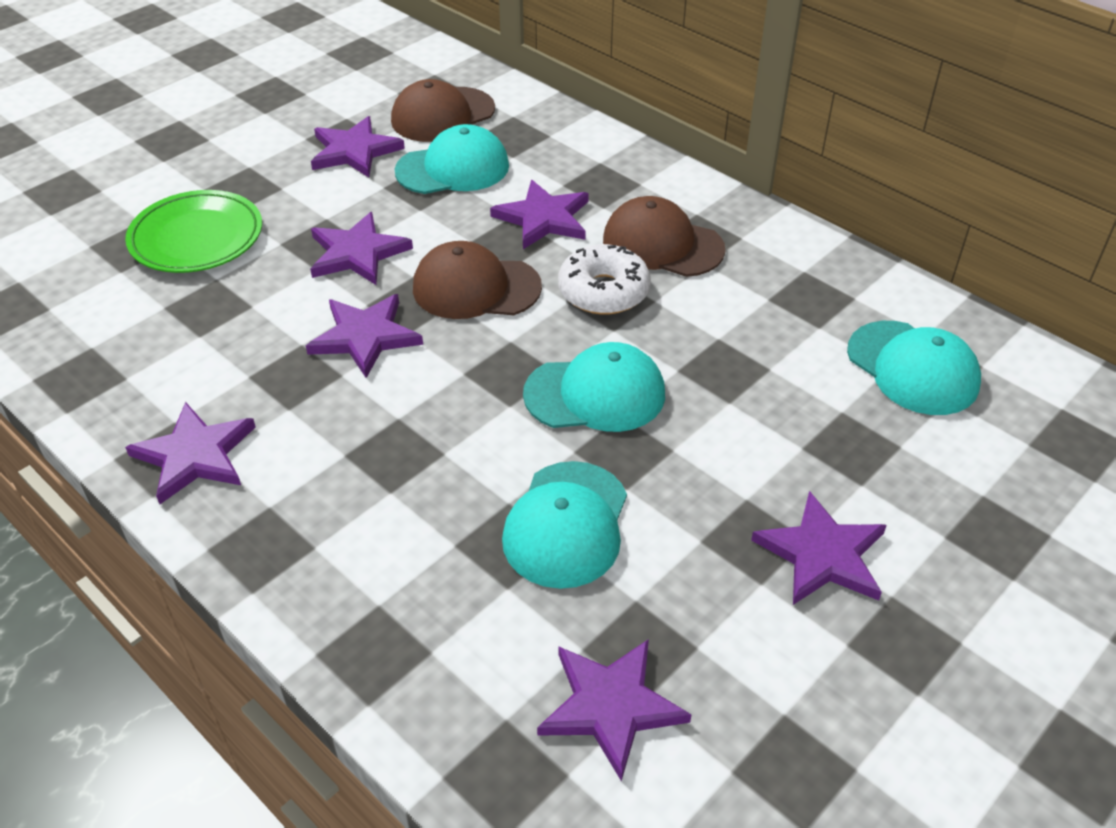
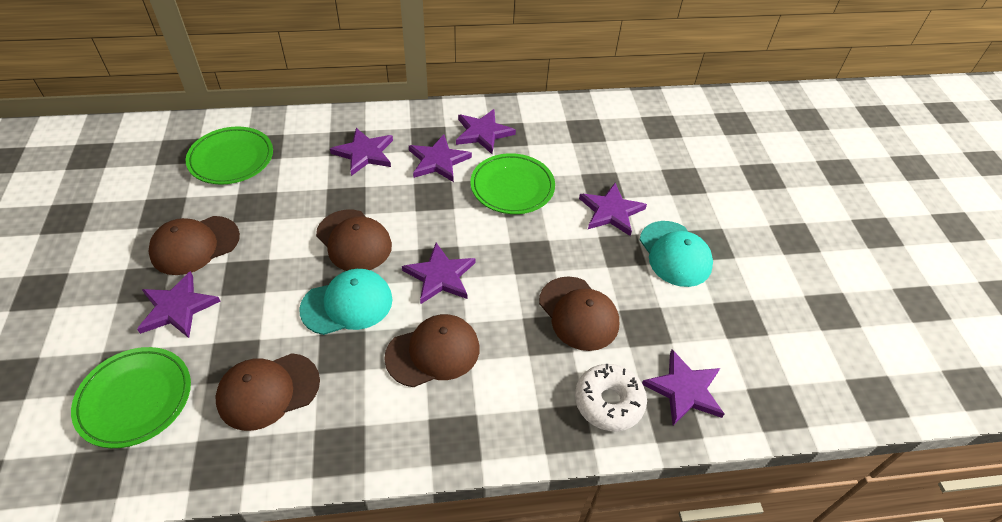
brown cap: [391,79,495,142] [413,241,542,319] [603,196,725,277] = 3 -> [148,216,240,275] [215,353,320,431] [316,210,392,271] [384,314,479,387] [539,276,619,351] = 5
green plate: [125,190,262,273] = 1 -> [71,347,191,448] [186,127,273,185] [471,153,555,214] = 3
turquoise cap: [395,124,509,194] [502,461,627,589] [523,342,665,432] [847,321,981,415] = 4 -> [299,269,392,335] [640,221,713,287] = 2

